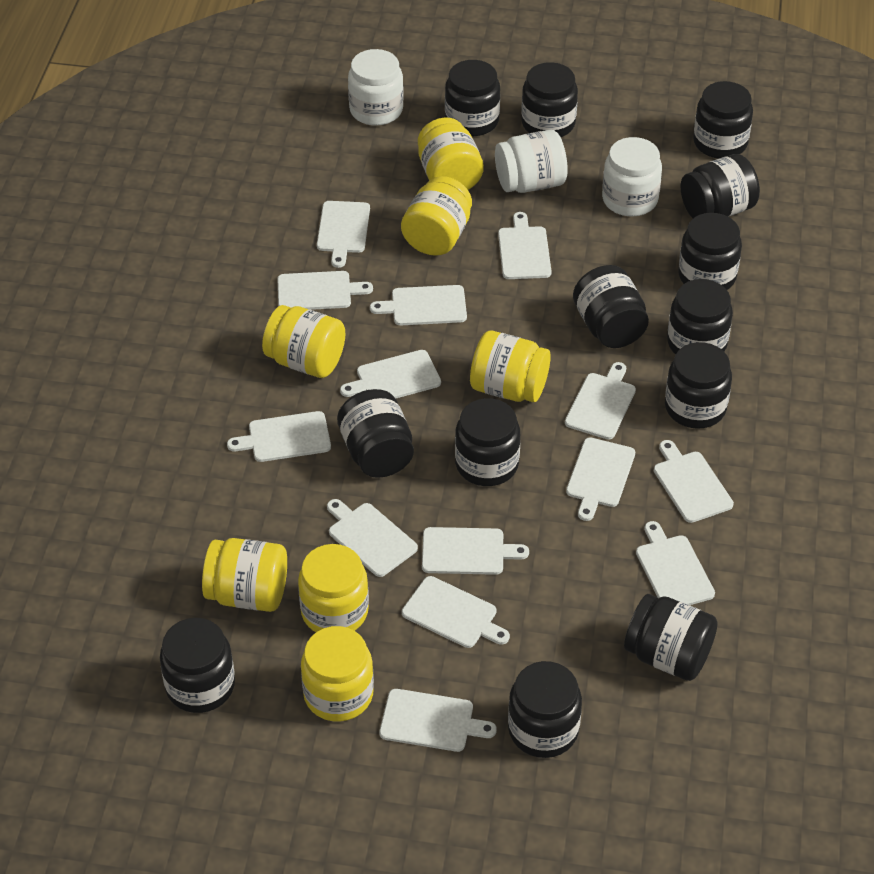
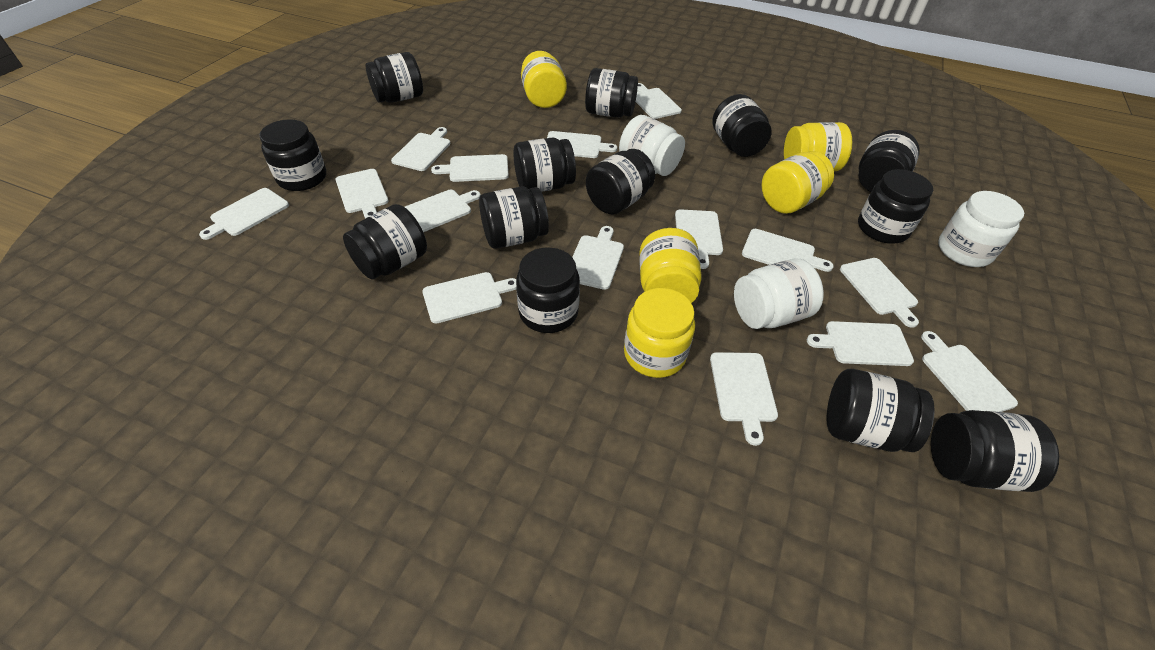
white cutting board: [227,411,331,462] [277,271,373,310] [317,201,370,268] [327,499,418,577] [340,350,441,399] [370,285,467,326] [379,689,497,752] [402,576,510,648] [422,527,529,575] [498,212,551,279] [565,362,636,440] [566,437,635,521] [636,521,715,605] [654,440,734,523] = 14 -> [199,188,289,240] [335,169,389,219] [391,127,450,171] [405,190,481,232] [422,272,517,323] [431,154,509,182] [547,131,617,158] [572,226,624,290] [636,83,682,119] [675,209,723,269] [710,352,778,446] [742,229,834,272] [807,321,914,366] [840,258,919,328] [921,331,1018,412] = 15
yellow jar: [202,538,287,612] [262,305,345,378] [298,544,369,632] [301,626,374,722] [401,176,472,256] [418,117,484,190] [470,330,551,402] = 7 -> [521,51,567,108] [624,288,695,378] [639,228,702,303] [761,151,834,214] [784,122,852,172] = 5

